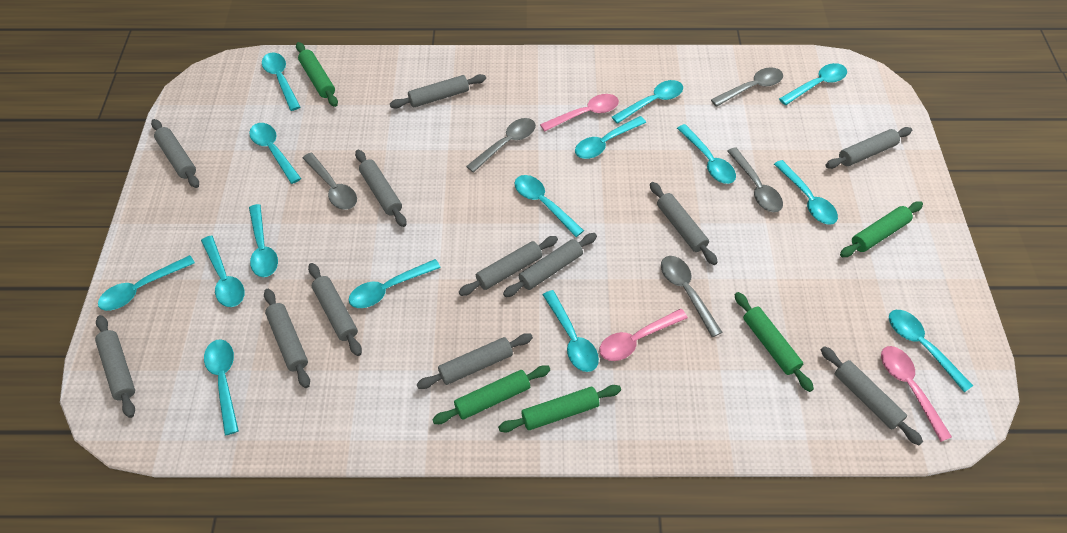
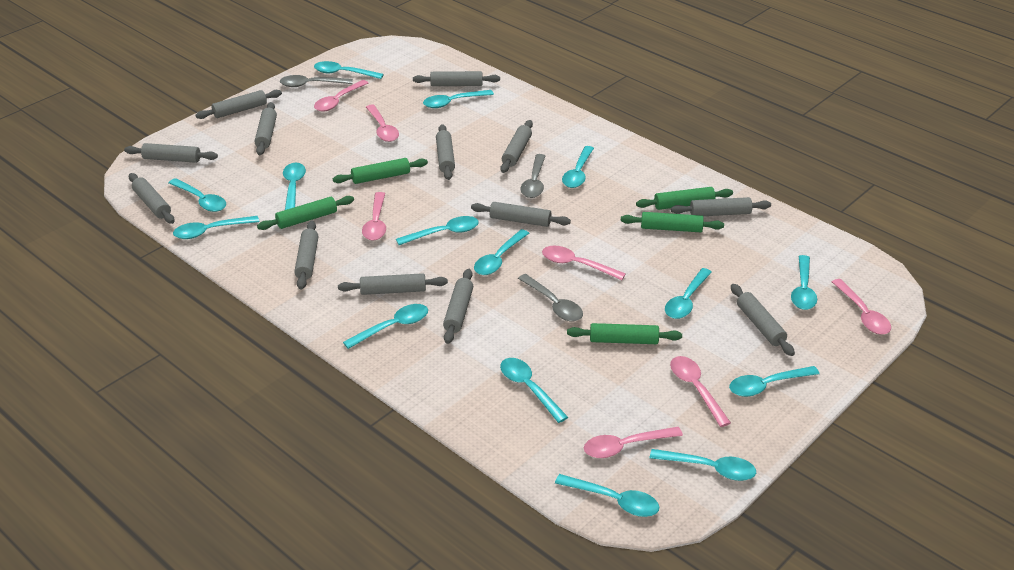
grey rolling pin: [95,315,135,418] [151,119,199,188] [264,289,310,388] [308,263,362,356] [355,150,406,227] [390,74,486,108] [417,333,533,389] [459,236,558,296] [503,233,597,297] [650,182,718,265] [821,346,923,445] [825,127,912,169] = 12 -> [124,143,218,163] [129,173,175,224] [196,90,282,119] [255,102,277,155] [294,221,318,289] [338,273,448,295] [413,71,500,86] [436,124,455,180] [443,269,473,344] [471,202,571,227] [500,120,533,173] [671,197,771,216] [731,284,795,356] = 13
grey spoon: [303,153,357,210] [466,118,536,173] [661,256,723,337] [711,67,783,107] [727,147,783,212] = 5 -> [280,75,353,87] [518,274,583,322] [520,154,545,198] = 3
pink spoon: [540,94,619,132] [599,309,688,361] [881,346,952,442] = 3 -> [314,80,368,111] [362,192,386,240] [366,104,399,142] [542,246,626,280] [584,427,683,458] [670,356,731,427] [832,279,891,335] = 7

